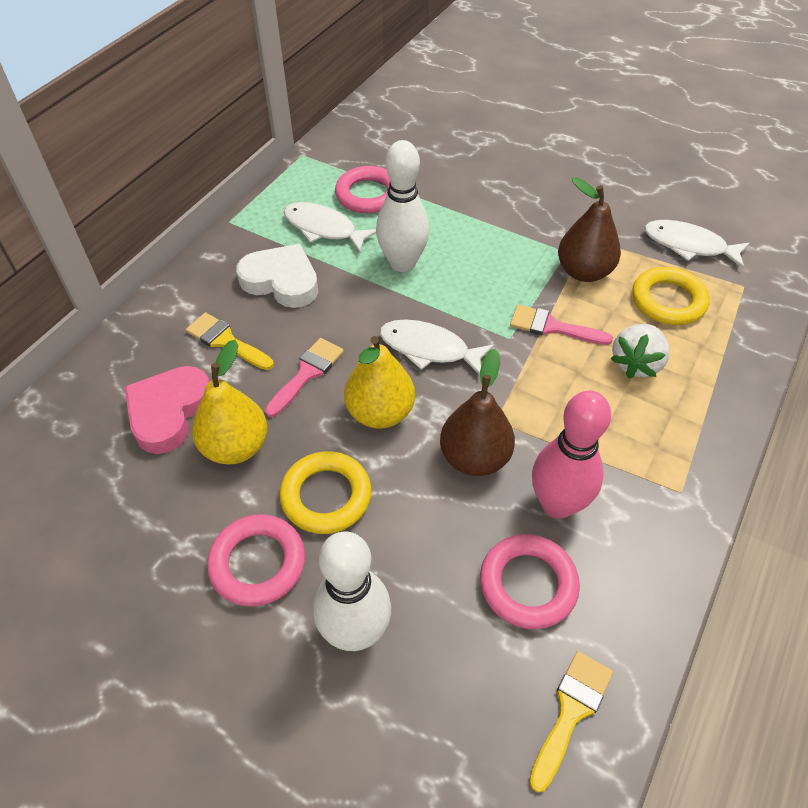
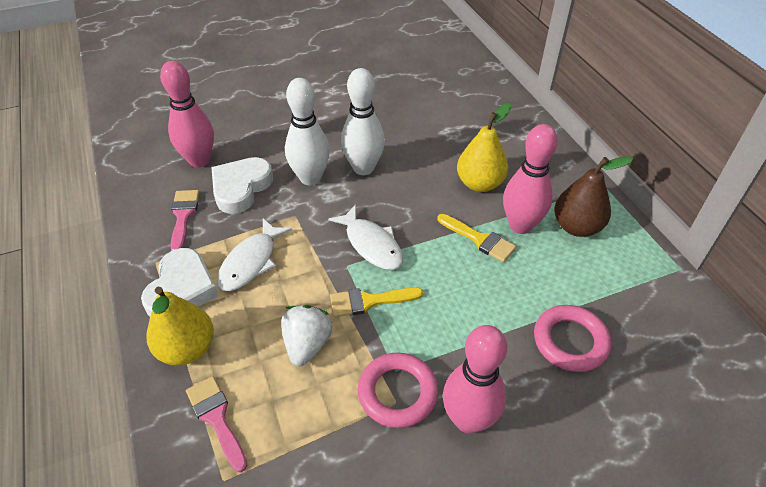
brown pear: [440,349,515,476] [558,177,621,282] = 2 -> [554,156,633,237] = 1
pink bowling pin: [532,391,611,519] = 1 -> [160,61,214,168] [443,325,507,433] [503,124,558,234] = 3
pink heart: [125,366,210,454] = 1 -> none = 0
pink ring: [207,514,305,607] [335,166,390,213] [480,534,580,629] = 3 -> [358,353,438,428] [534,305,611,372] = 2
white fish: [284,202,376,253] [380,319,494,375] [644,220,750,268] = 3 -> [217,218,292,291] [328,204,403,270] = 2
white heart: [236,244,318,308] = 1 -> [141,248,219,316] [211,157,273,214] = 2
yellow ring: [279,451,372,534] [632,267,710,325] = 2 -> none = 0

